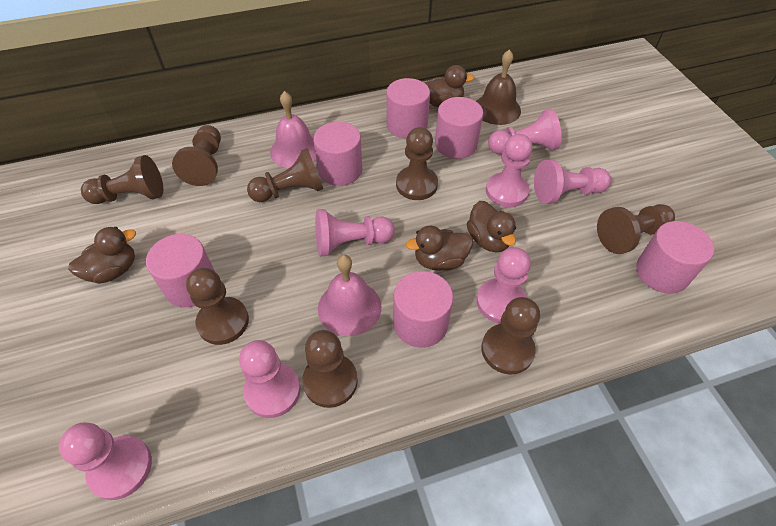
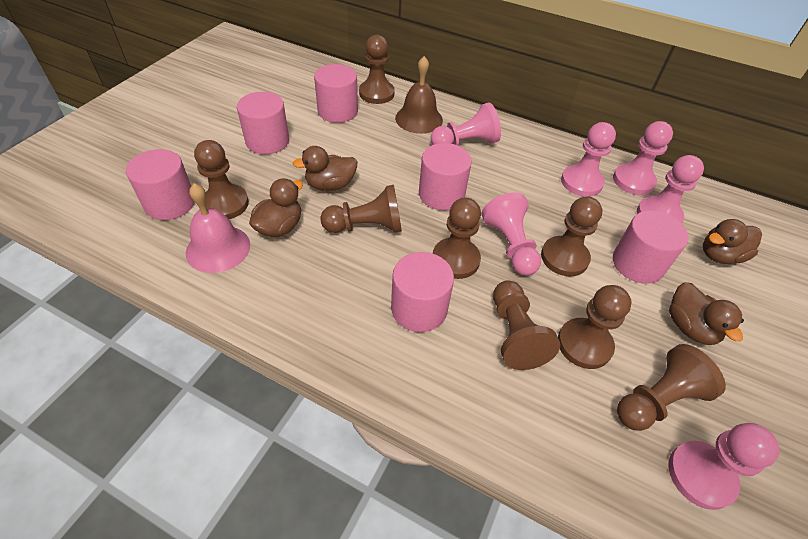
pink bell: [270,91,316,168] [318,255,381,336] = 2 -> [186,183,250,273] = 1
pink pawn: [59,422,152,500] [239,340,300,418] [315,209,395,256] [476,247,531,324] [486,134,532,207] [488,109,562,154] [534,159,611,204] = 7 -> [431,102,501,146] [482,193,541,275] [561,122,616,197] [613,121,673,195] [637,155,704,223] [668,423,780,510] = 6

